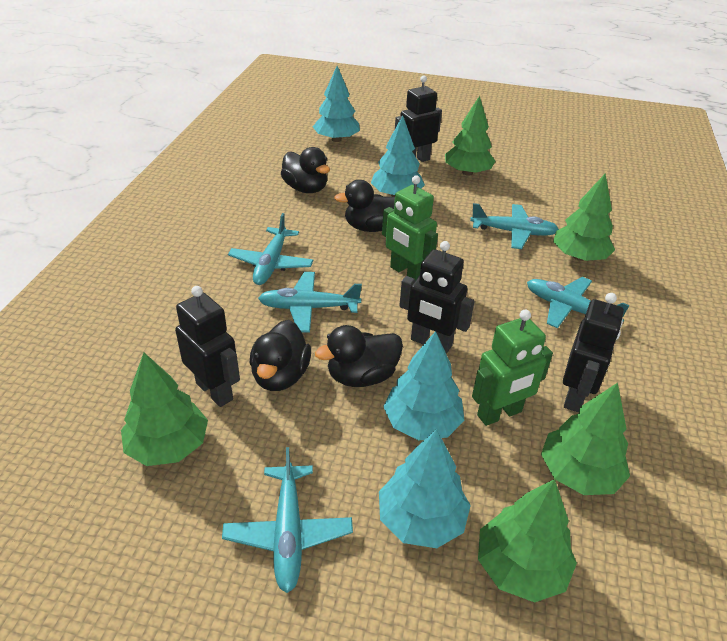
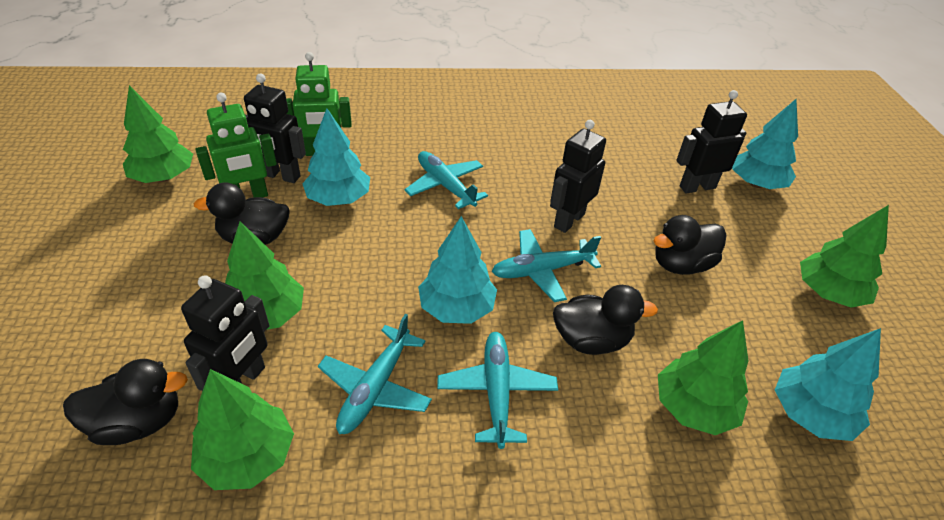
turquoise plane: [222,447,353,593] [228,213,313,285] [258,272,362,333] [470,203,559,249] [527,277,630,328] = 5 -> [318,314,432,434] [405,151,488,209] [437,332,558,449] [492,229,601,302] = 4

